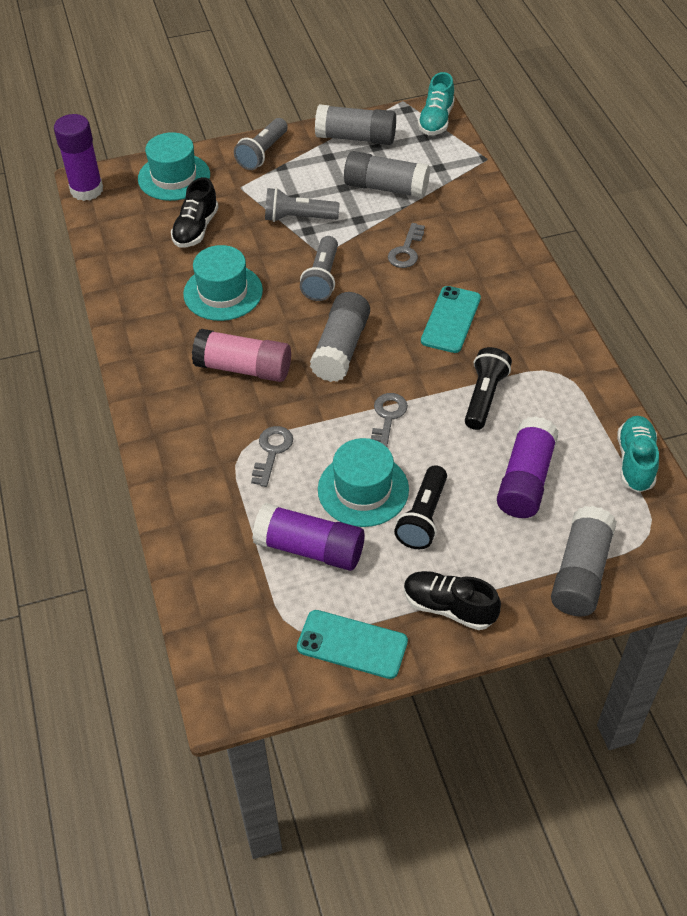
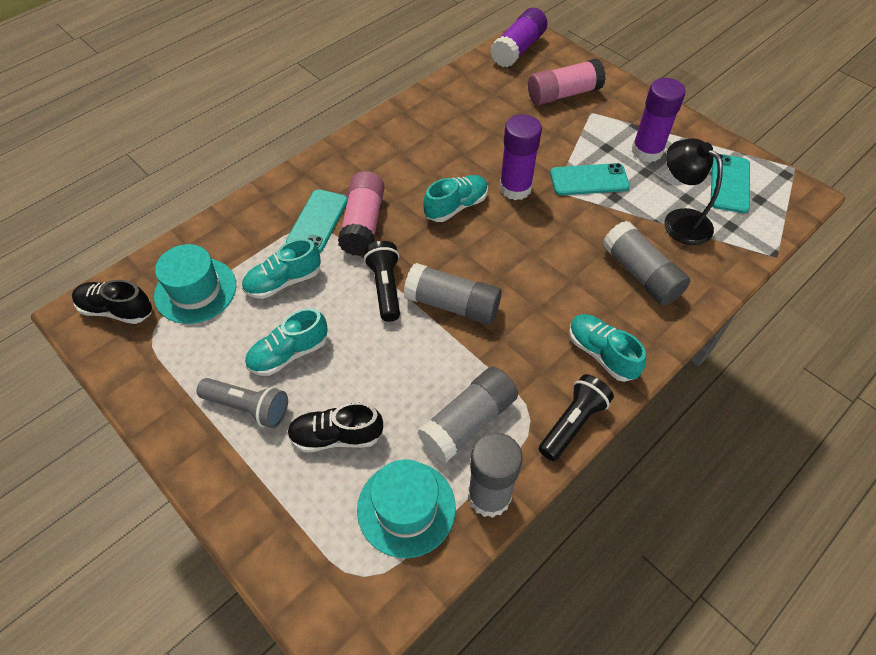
black lamp: none = 0 -> [664,138,723,245] = 1
grey flashlight: [234,118,288,170] [265,188,340,222] [300,236,338,301] = 3 -> [196,378,288,428] = 1
grey key: [251,426,293,487] [371,393,408,447] [388,223,425,268] = 3 -> none = 0
pink glue stick: [192,329,291,382] = 1 -> [338,171,385,256] [528,59,606,105] = 2
turquoise hat: [138,132,210,201] [183,245,263,321] [318,438,409,527] = 3 -> [154,244,236,324] [357,459,456,558] = 2
turquoise phone: [297,610,408,679] [421,286,481,353] = 2 -> [286,189,348,253] [550,163,630,195] [711,154,750,213] = 3
turquoise shoe: [418,72,455,135] [617,416,659,493] = 2 -> [242,239,321,299] [245,308,328,376] [423,175,488,222] [569,314,646,382] = 4

